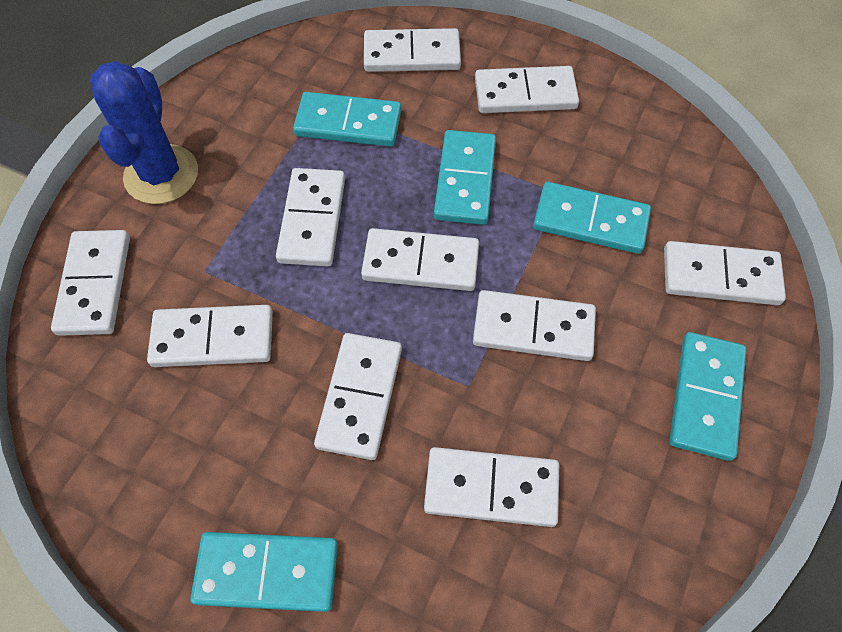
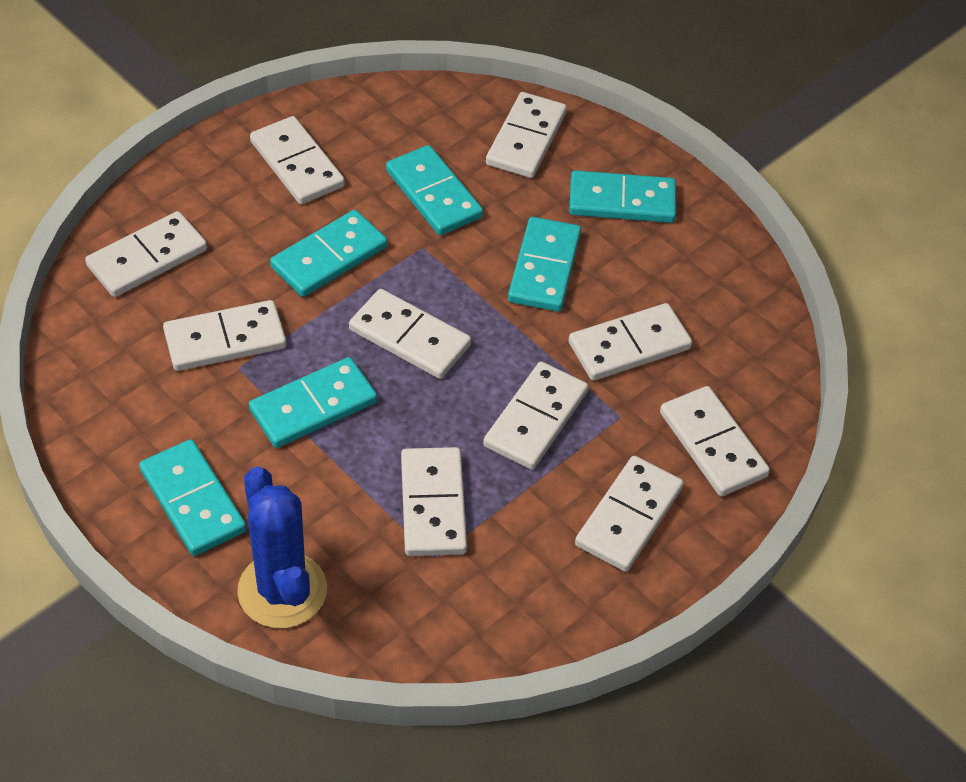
turquoise domino: [190,532,338,612] [293,92,401,147] [434,130,496,225] [533,182,651,254] [669,332,746,461] = 5 -> [139,439,247,556] [249,357,377,448] [270,210,388,297] [386,145,483,235] [508,217,581,312] [569,170,676,223] = 6

